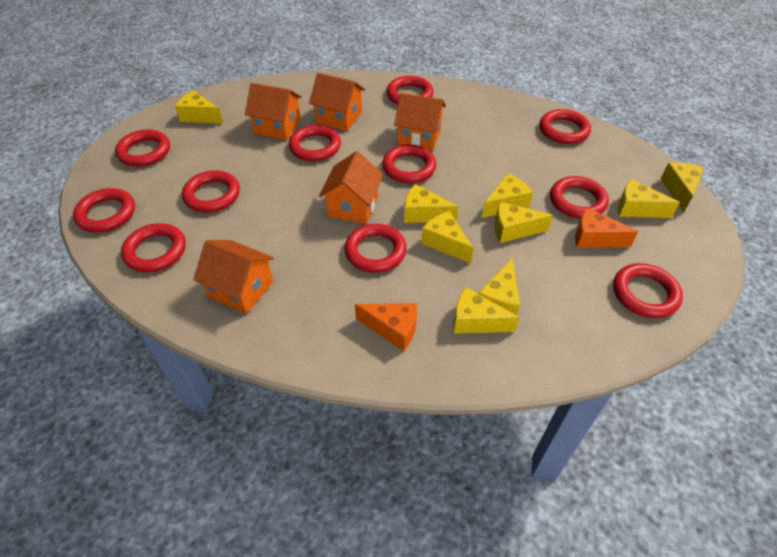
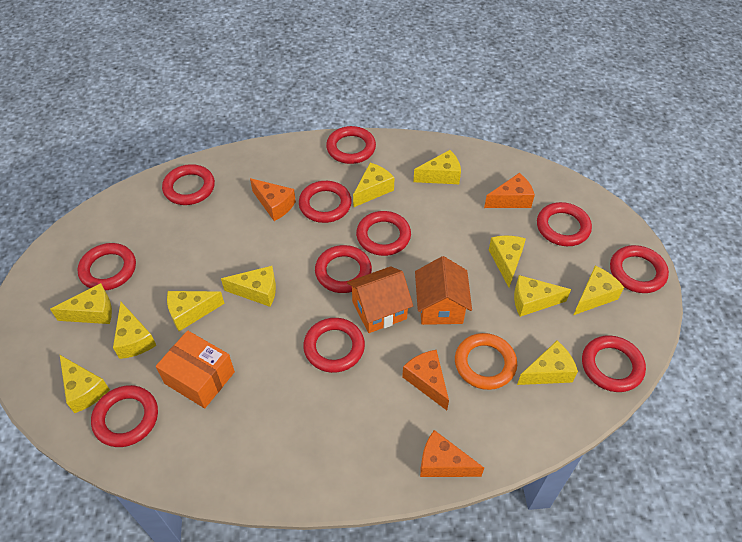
orange box: none = 0 -> [156,330,235,408] = 1
orange cheese: [355,303,417,351] [575,207,638,248] = 2 -> [250,178,296,221] [402,350,449,410] [420,430,484,477] [484,173,535,208] = 4
orange house: [193,240,274,314] [245,83,302,140] [309,73,365,131] [319,151,383,224] [394,93,446,150] = 5 -> [347,266,413,333] [415,256,472,325] = 2
orange ring: none = 0 -> [455,333,517,390] = 1
yellow cheese: [175,91,223,124] [404,184,458,223] [421,211,474,263] [453,287,520,334] [478,258,520,315] [482,173,533,218] [495,202,553,243] [618,179,680,218] [661,163,704,212] = 9 -> [50,283,112,324] [60,355,110,413] [113,302,157,359] [167,291,225,331] [221,266,276,307] [353,163,395,208] [413,150,461,184] [489,236,526,287] [514,275,571,317] [517,341,578,385] [574,266,624,315] = 11

